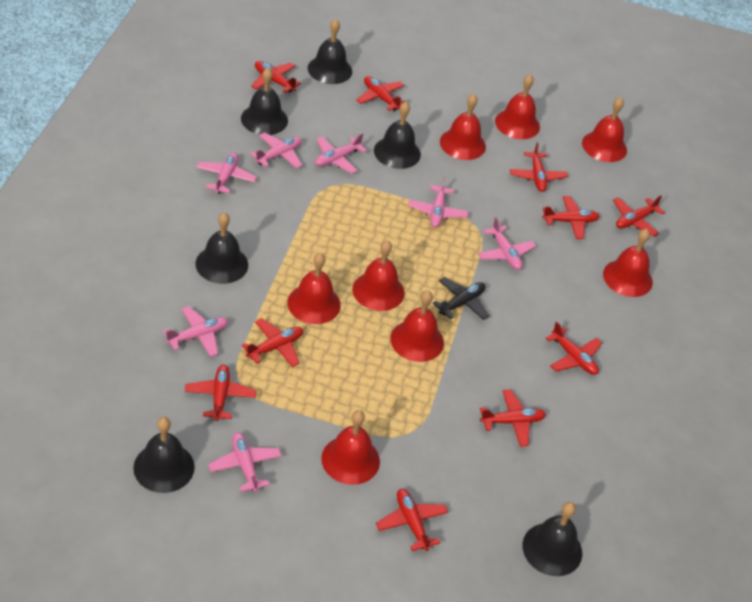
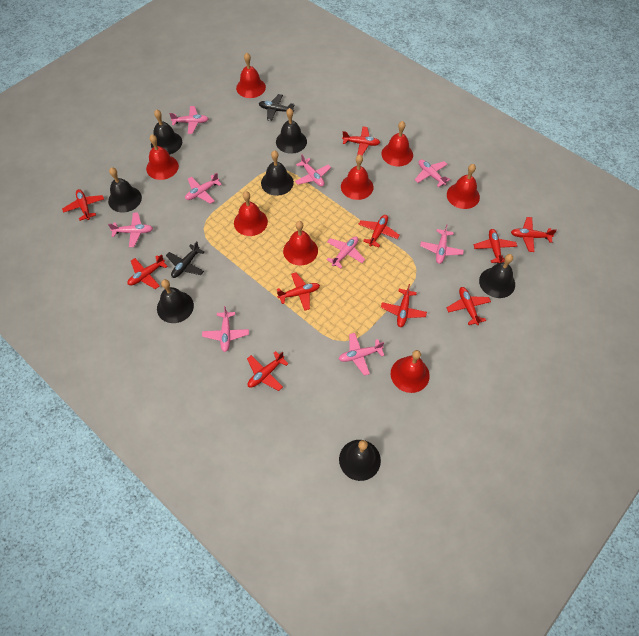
black bell: [133,417,195,493] [196,212,248,284] [241,68,288,135] [308,19,352,84] [374,102,421,169] [522,502,582,576] = 6 -> [108,167,142,213] [151,109,182,154] [157,279,194,323] [261,150,294,196] [276,108,307,154] [339,440,381,481] [479,254,515,298] = 7
black plane: [433,277,489,320] = 1 -> [166,241,204,278] [259,94,295,121] = 2
pink plane: [163,306,228,357] [196,153,257,194] [208,432,282,492] [250,132,302,169] [315,133,367,174] [408,177,469,228] [478,217,536,270] = 7 -> [108,212,153,247] [169,106,209,134] [185,173,222,204] [202,306,249,352] [295,154,331,187] [327,236,365,269] [339,333,384,376] [415,159,451,187] [420,224,464,264] = 9

